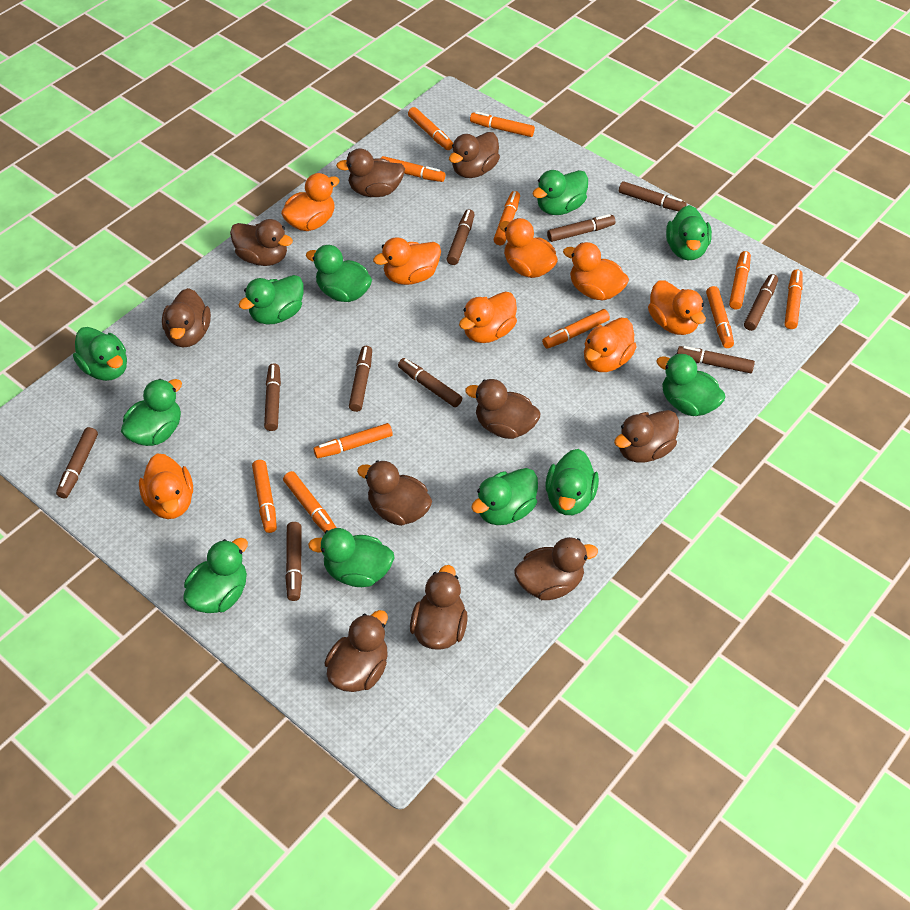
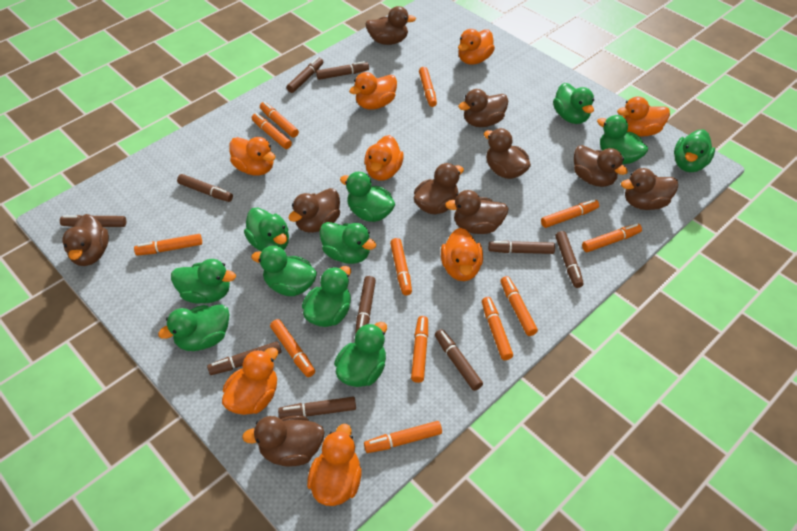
orange marker: [252,460,277,533] [283,471,336,533] [313,423,393,458] [381,156,445,182] [408,107,453,150] [470,112,535,137] [493,191,520,245] [542,309,610,349] [706,286,734,348] [729,251,751,310] [785,269,803,329] = 11 -> [134,234,202,256] [252,113,292,149] [260,102,299,138] [270,319,315,377] [364,421,442,453] [390,238,412,295] [411,316,428,383] [419,67,437,107] [482,297,513,360] [500,276,538,336] [541,200,599,228] [582,224,642,252] = 12

